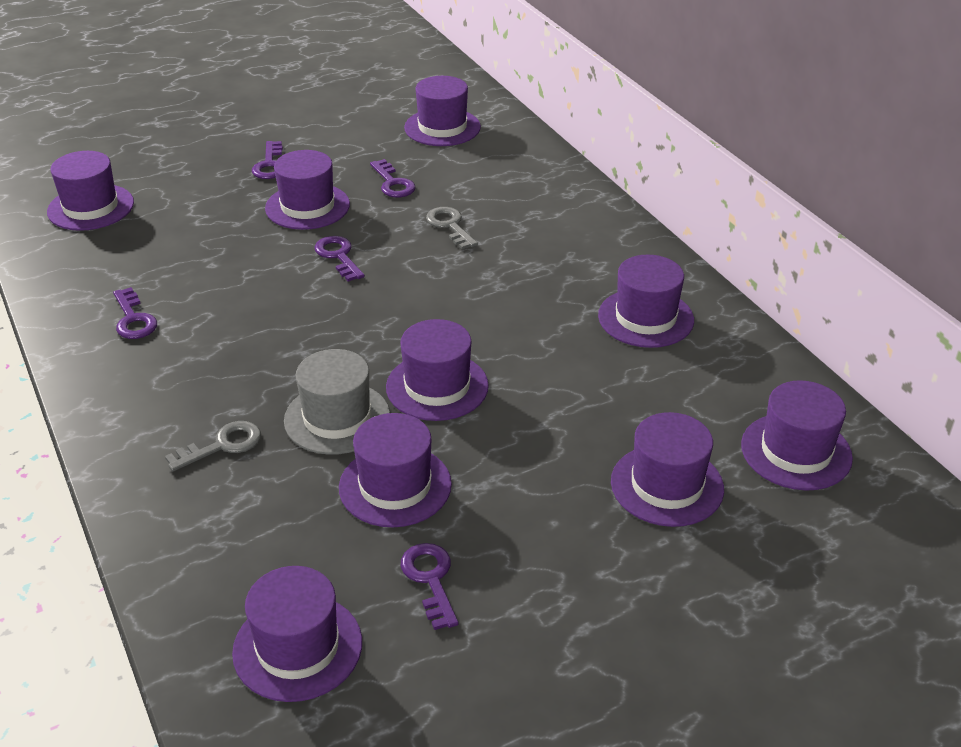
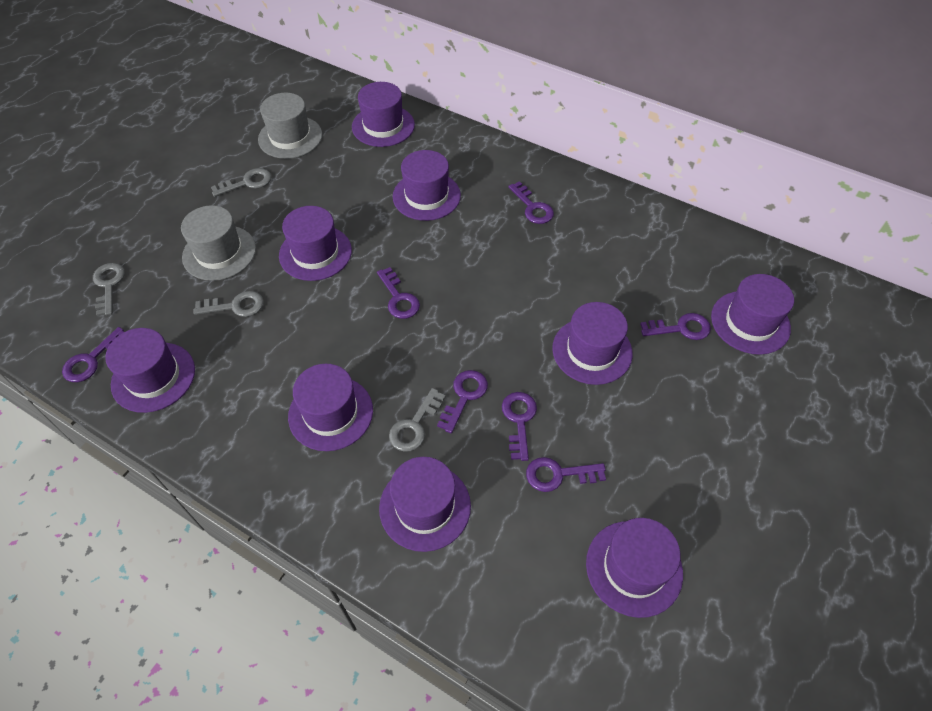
grey hat: [284,349,390,455] = 1 -> [181,205,256,281] [258,93,322,159] = 2
grey key: [165,421,261,472] [426,207,478,250] = 2 -> [93,263,125,316] [193,291,264,317] [211,168,272,197] [389,388,446,452] = 4
purple key: [113,287,157,339] [252,141,283,179] [314,236,365,282] [370,159,416,197] [401,543,459,630] = 5 -> [62,327,124,382] [377,267,420,319] [437,370,488,433] [502,392,537,461] [508,181,554,224] [526,457,606,492] [640,313,711,340] = 7

